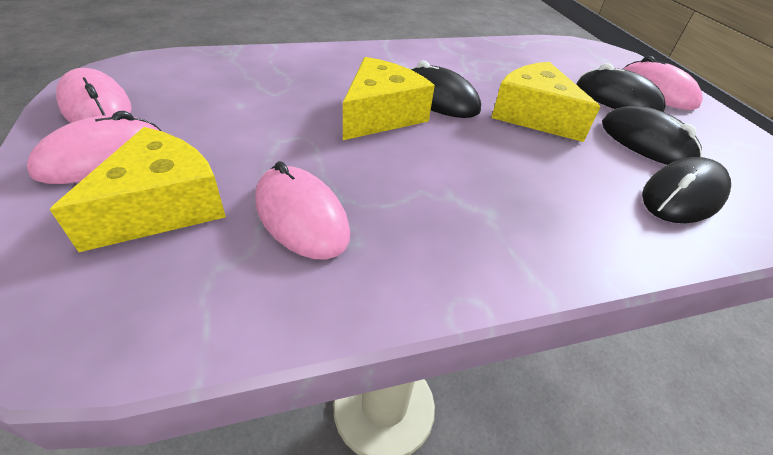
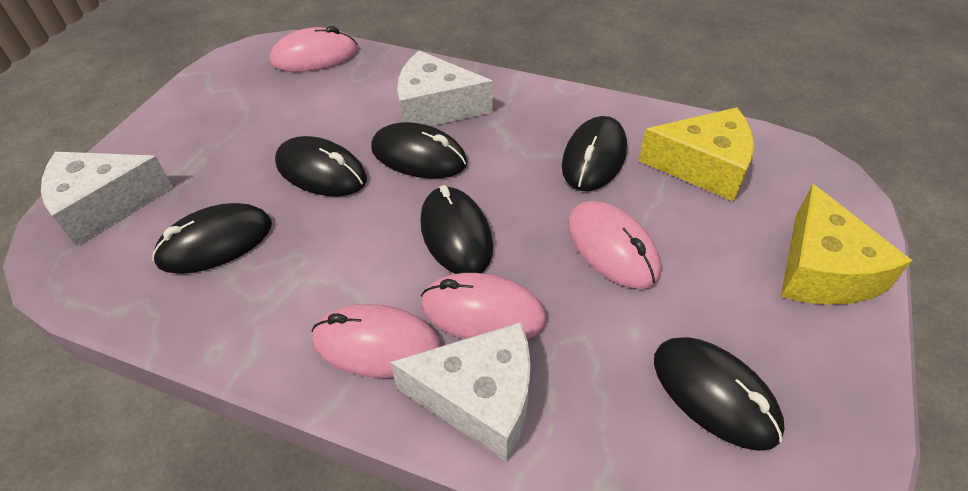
black mouse: [410,61,481,118] [577,63,666,112] [602,106,703,165] [642,157,731,223] = 4 -> [152,203,272,274] [275,136,367,196] [371,122,467,179] [420,185,493,274] [562,116,627,191] [654,337,785,451] = 6
white cheese: none = 0 -> [41,152,173,246] [390,322,531,462] [397,51,493,126] = 3
yellow cheese: [50,127,226,252] [343,57,435,140] [491,62,600,142] = 3 -> [639,107,754,202] [781,184,912,305] = 2

